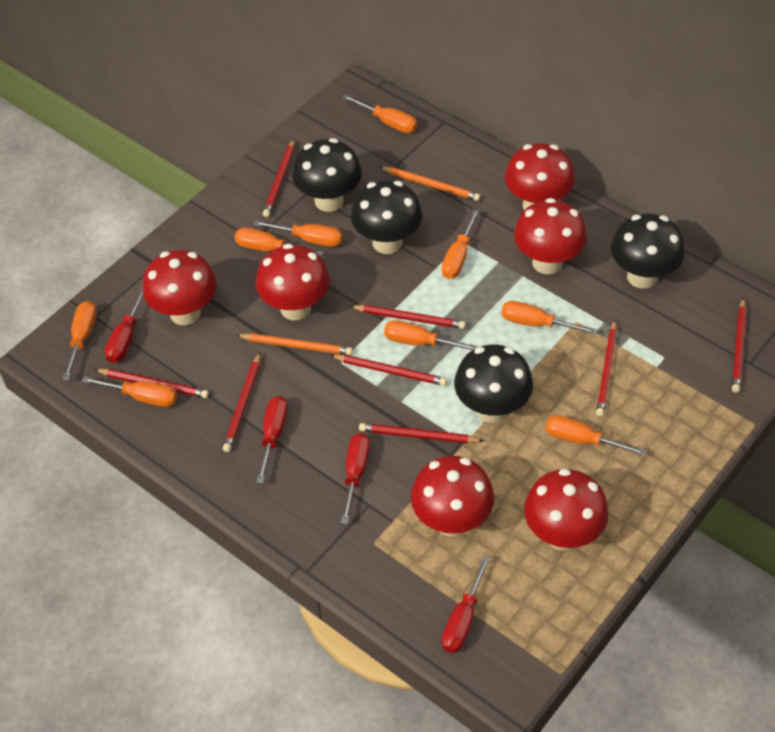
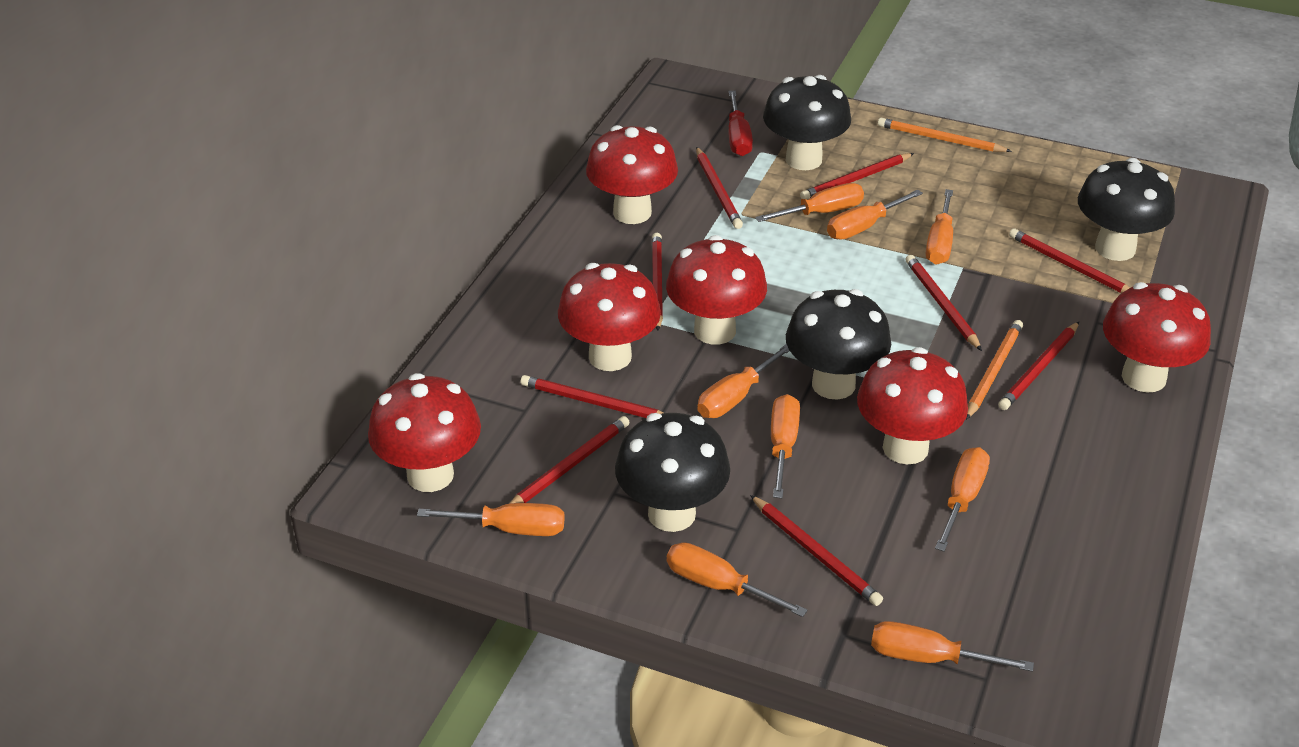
red pencil: [94,369,209,398] [223,352,261,452] [263,139,295,217] [330,355,447,386] [350,305,466,329] [359,423,483,443] [596,320,617,417] [732,297,746,393] = 8 -> [509,416,630,504] [520,375,664,418] [652,233,663,331] [696,147,743,229] [750,495,883,606] [800,153,914,200] [906,255,982,351] [998,322,1079,410] [1009,228,1130,293] = 9
red screwdriver: [105,287,143,363] [256,396,288,484] [341,433,370,524] [442,556,490,653] = 4 -> [728,91,753,156] = 1

